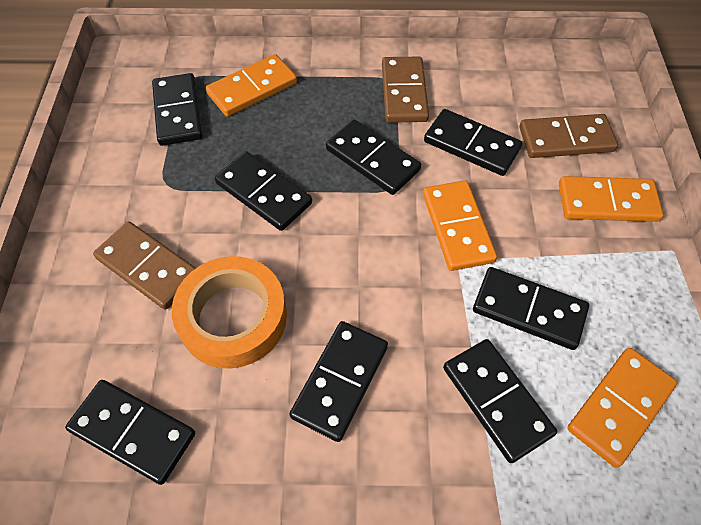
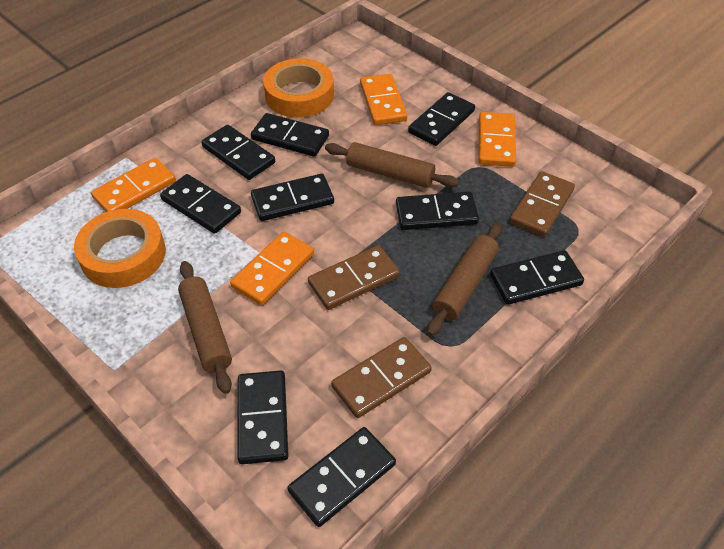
black domino: [65,380,195,485] [152,73,203,146] [215,151,312,231] [290,321,388,442] [326,120,421,195] [424,109,522,176] [443,339,557,463] [473,267,589,350] = 8 -> [160,174,241,234] [201,125,275,180] [237,370,288,464] [251,113,329,157] [251,174,334,221] [288,427,396,527] [396,192,479,230] [408,92,475,146] [490,250,584,305] = 9
brown rolling pin: none = 0 -> [178,261,232,394] [325,142,459,188] [427,223,502,336] = 3
orange tape: [172,256,287,369] = 1 -> [74,209,166,288] [263,58,334,118] = 2

